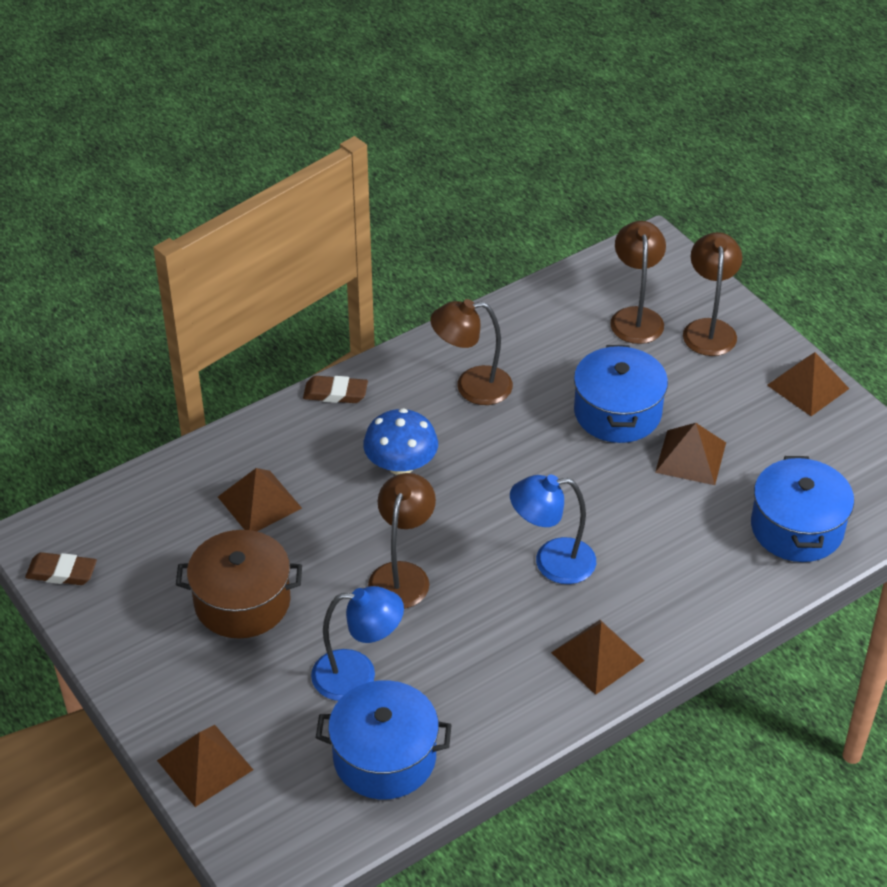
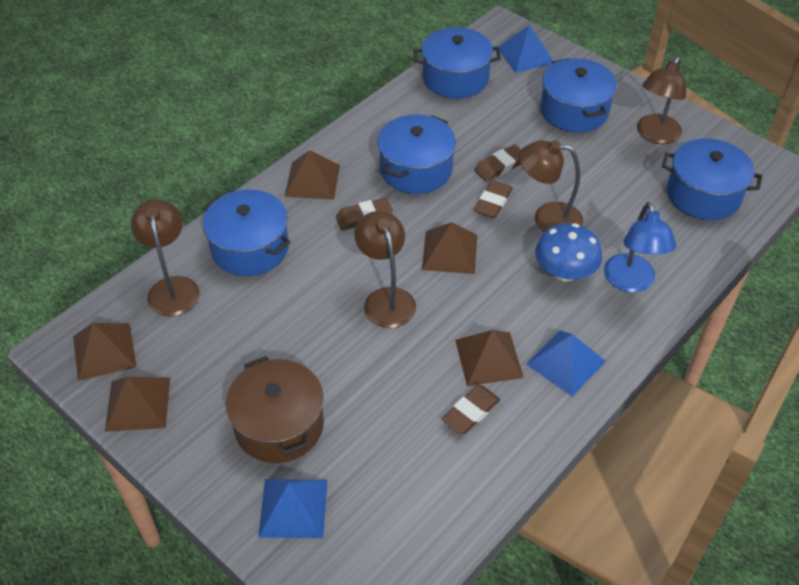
blue lamp: [311,586,404,701] [510,475,596,584] = 2 -> [604,202,676,293] = 1
blue pot: [316,680,452,799] [574,345,668,443] [751,456,854,562] = 3 -> [203,190,291,276] [378,114,456,194] [414,27,501,99] [540,58,617,133] [662,138,762,220] = 5
blue pyramid: none = 0 -> [258,479,327,538] [499,25,554,73] [526,330,606,397] = 3
brown eraser: [25,552,97,585] [303,376,368,403] = 2 -> [336,198,393,231] [442,385,500,434] [474,144,521,182] [474,180,513,218] = 4

